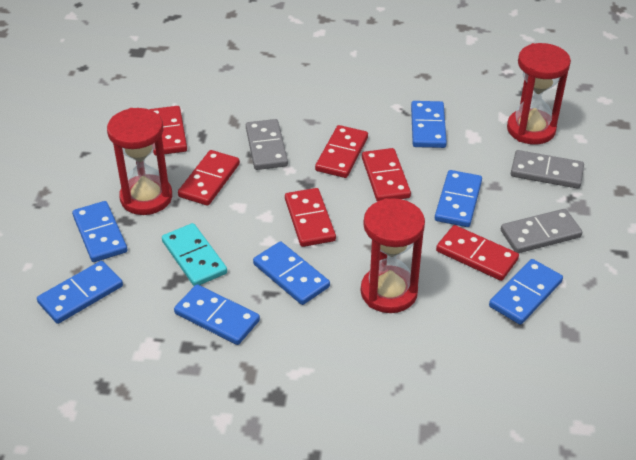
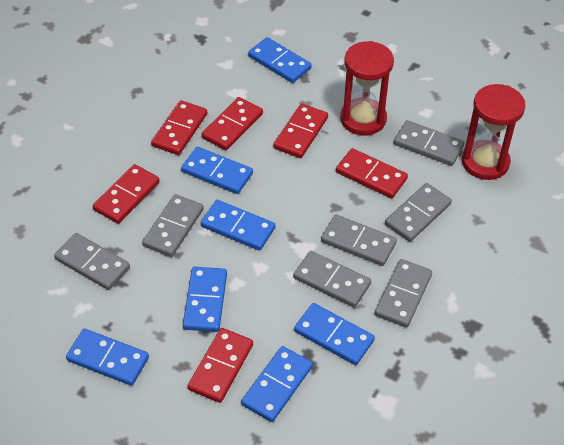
grey domino: [246,119,288,170] [501,209,582,253] [511,150,584,189] = 3 -> [54,233,130,290] [142,194,204,257] [293,251,371,307] [321,214,397,266] [375,259,432,327] [385,183,452,242] [394,120,464,166] = 7
red hourglass: [107,108,172,215] [361,198,425,313] [507,43,571,145] = 3 -> [340,41,394,135] [462,84,525,180] = 2
turquoise domino: [162,223,227,286] = 1 -> none = 0

